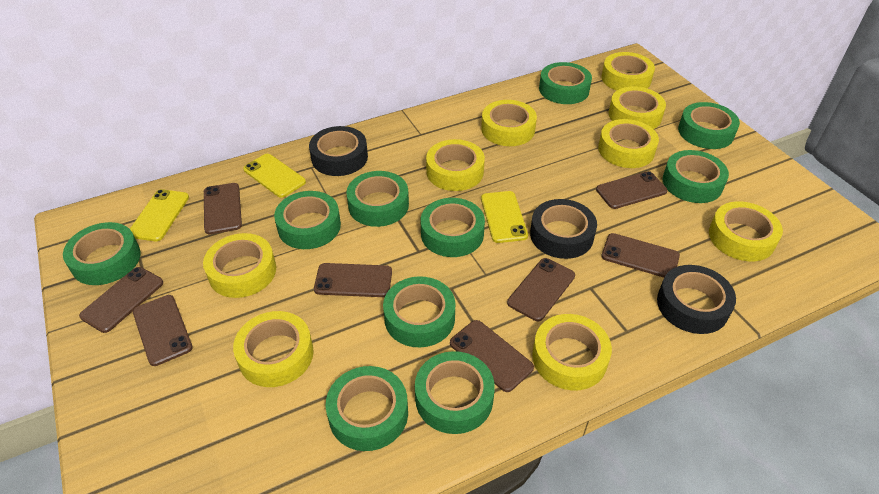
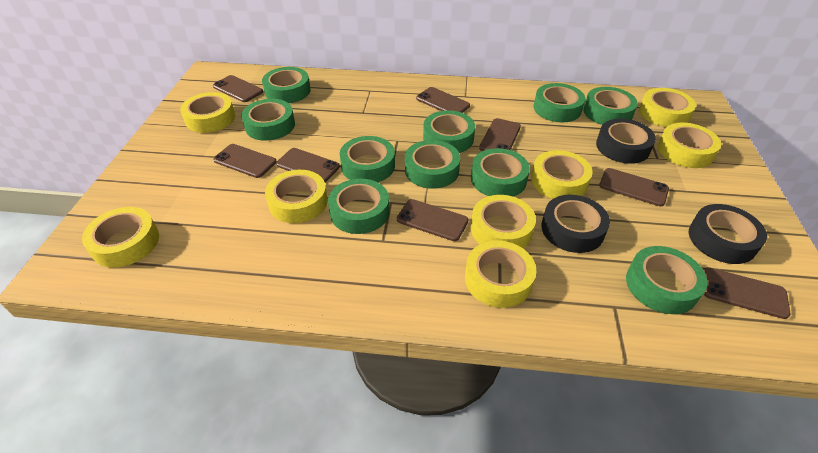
yellow phone: [130,189,189,241] [243,154,306,198] [481,191,528,243] = 3 -> none = 0
yellow tape: [203,233,276,298] [233,311,314,387] [426,139,485,191] [481,100,537,146] [532,314,612,390] [598,119,659,168] [601,52,655,91] [609,86,666,129] [709,201,783,261] = 9 -> [82,207,159,268] [180,92,235,133] [265,170,328,223] [465,240,536,308] [471,195,536,248] [531,150,592,199] [639,88,696,127] [658,123,721,168] = 8

